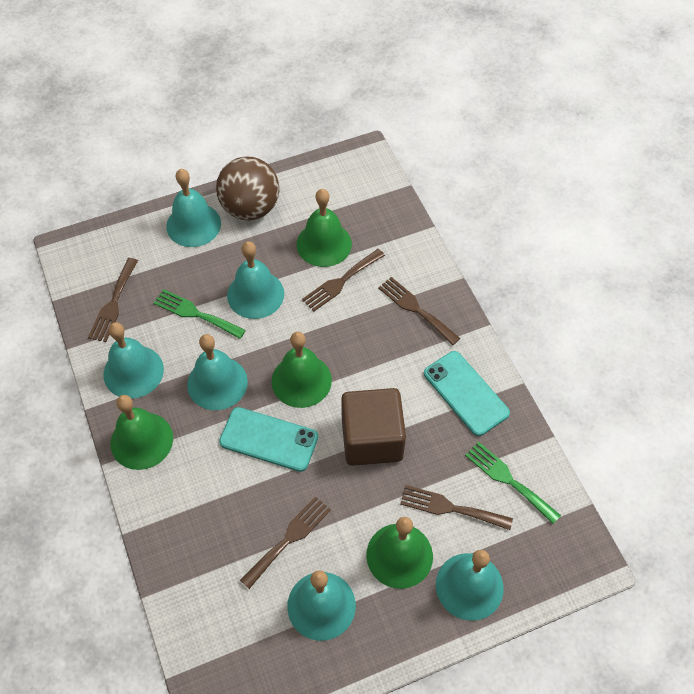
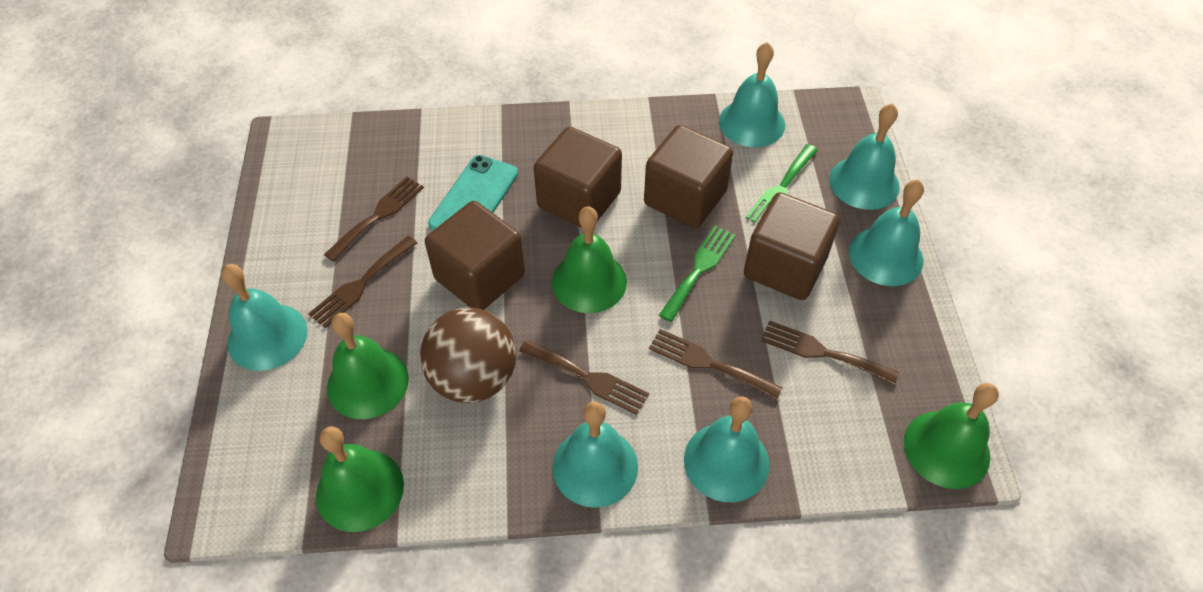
brown cube: [341,388,406,466] = 1 -> [425,201,525,310] [534,127,622,228] [644,125,733,228] [744,192,840,300] = 4
turquoise phone: [219,407,318,472] [424,351,510,436] = 2 -> [428,155,518,230] = 1

